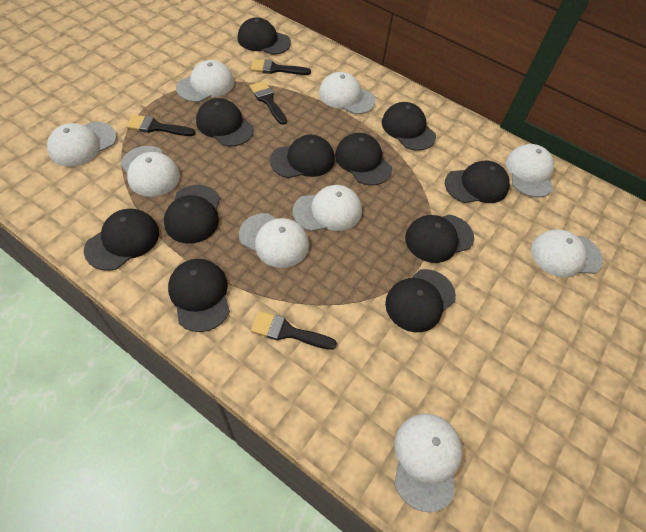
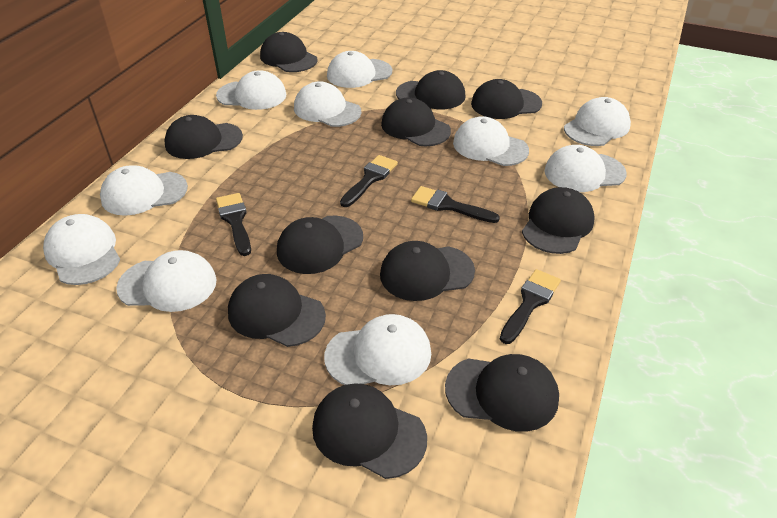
white cap: [47,122,117,167] [120,146,180,197] [176,60,234,102] [239,213,309,268] [293,185,362,231] [319,72,376,114] [394,413,462,512] [506,144,554,198] [531,229,603,278] = 9 -> [43,214,120,285] [100,165,188,216] [116,250,217,312] [216,70,286,110] [294,81,361,127] [324,314,431,385] [327,51,392,88] [453,116,529,166] [544,145,627,192] [564,97,631,146] = 10

